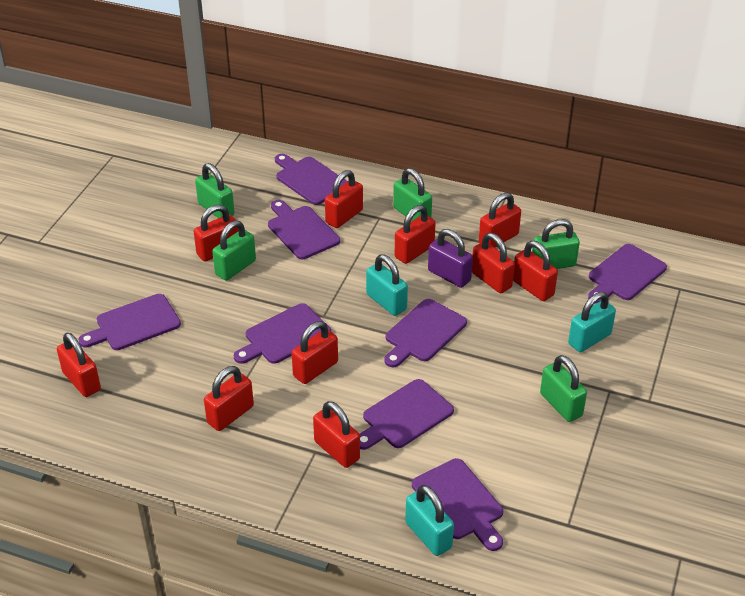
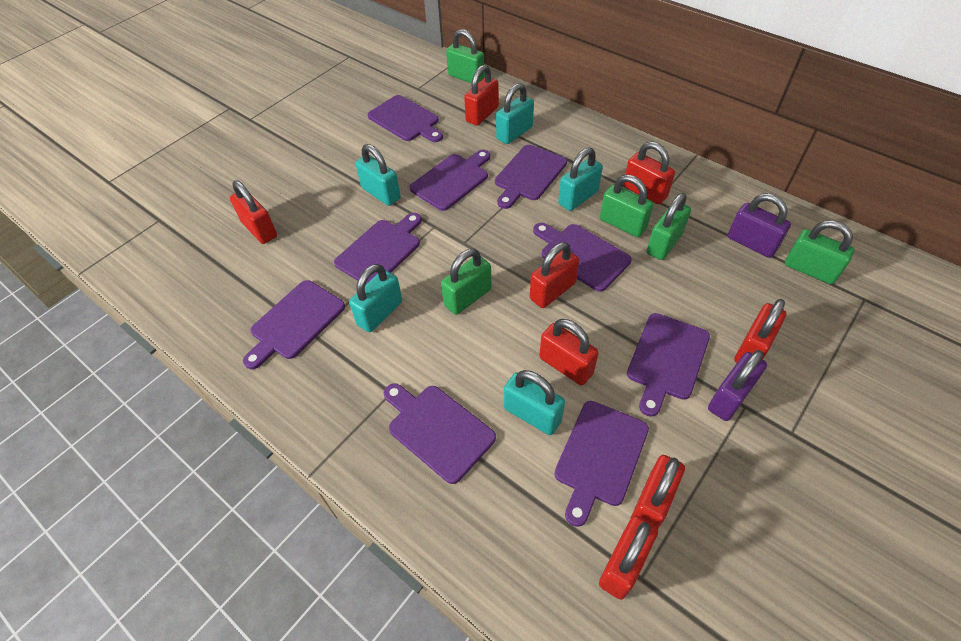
purple cutting board: [78,294,181,350] [234,303,331,364] [268,200,340,259] [275,154,347,205] [359,379,454,450] [384,299,467,367] [412,458,503,551] [588,244,667,304] = 8 -> [243,280,345,369] [334,213,422,284] [368,95,443,142] [384,383,496,484] [410,150,490,211] [495,145,567,209] [533,223,632,292] [554,401,649,527] [627,313,710,417] = 9
purple padlock: [428,229,473,288] = 1 -> [708,350,767,421] [728,193,791,258] = 2
red padlock: [57,333,101,397] [194,204,238,262] [204,366,254,431] [292,321,338,384] [313,401,360,468] [325,170,363,228] [395,205,436,264] [472,233,515,293] [479,193,521,247] [513,241,558,301] = 10 -> [230,180,277,244] [464,65,499,126] [530,242,579,308] [539,319,599,385] [599,516,658,600] [623,142,675,204] [631,455,685,528] [734,299,787,363] = 8
turquoise padlock: [366,255,408,316] [405,485,454,556] [568,292,616,352] = 3 -> [349,264,402,332] [356,144,400,206] [496,83,534,144] [504,370,565,435] [558,148,603,211] = 5

